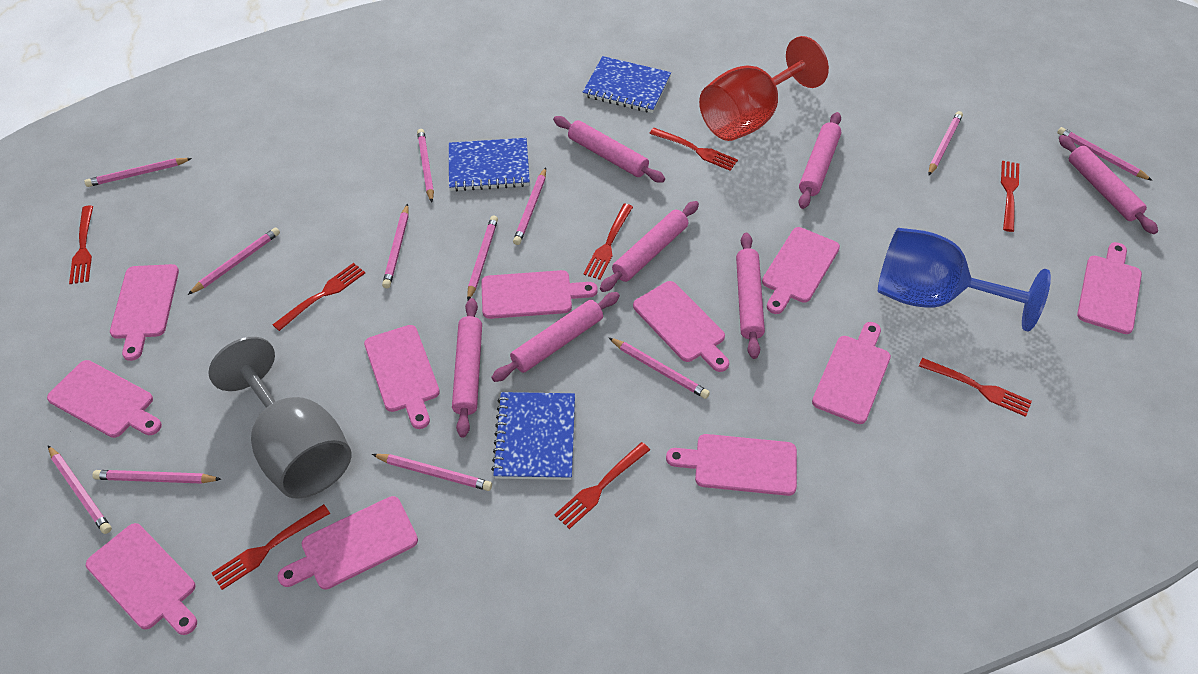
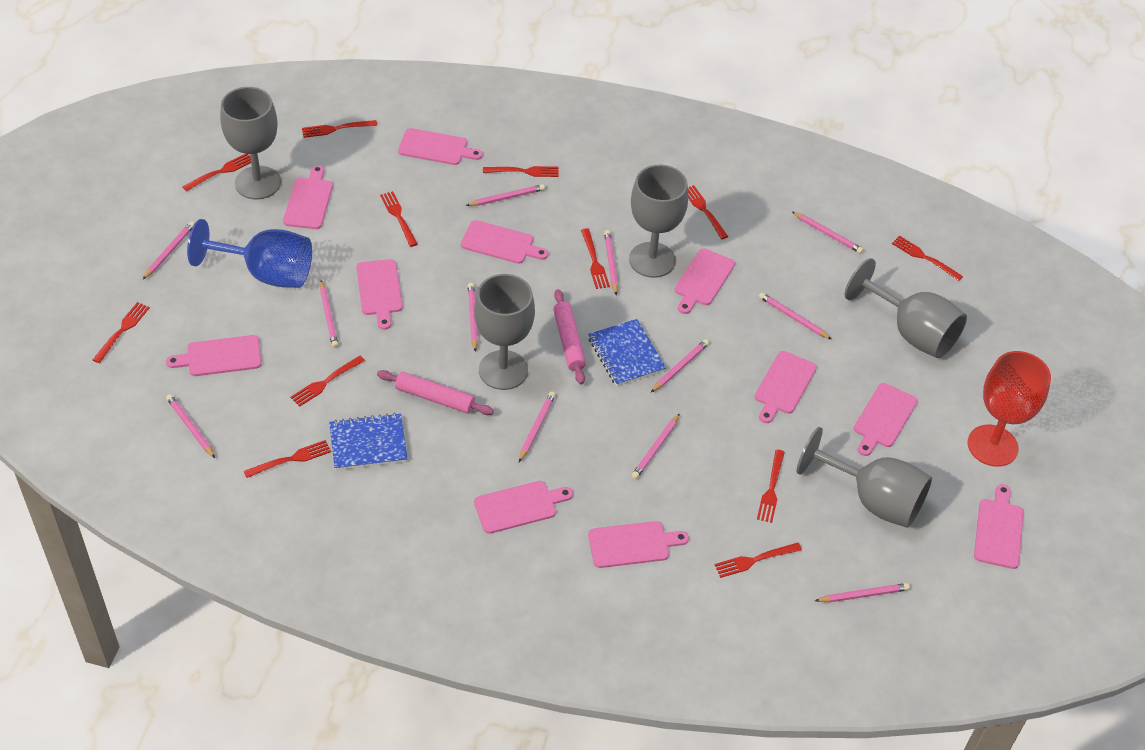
blue notebook: [449,138,530,191] [491,392,575,480] [583,56,671,113] = 3 -> [329,413,408,470] [588,319,666,386] = 2
grey goblet: [209,337,352,499] = 1 -> [220,87,281,199] [474,274,535,390] [629,165,688,278] [797,427,932,528] [845,258,967,358] = 5
pink rolling pin: [452,298,482,438] [491,292,620,382] [553,116,665,183] [600,201,699,292] [736,233,765,359] [798,112,841,209] [1059,135,1158,234] = 7 -> [377,370,494,415] [553,289,586,385] = 2
red fork: [69,205,93,284] [212,504,330,590] [273,263,365,331] [554,442,650,529] [583,204,633,280] [649,128,738,171] [919,358,1032,417] [1001,161,1019,232] = 8 -> [93,302,150,363] [182,154,251,191] [244,440,331,478] [290,356,365,407] [302,120,377,138] [380,191,418,247] [483,166,559,177] [581,228,610,289] [688,185,728,239] [714,543,802,578] [757,450,785,523] [892,236,963,281] = 12

